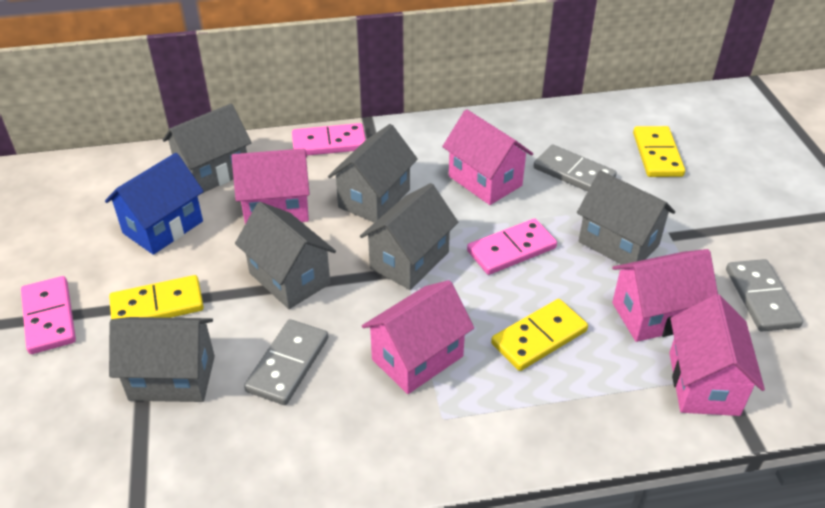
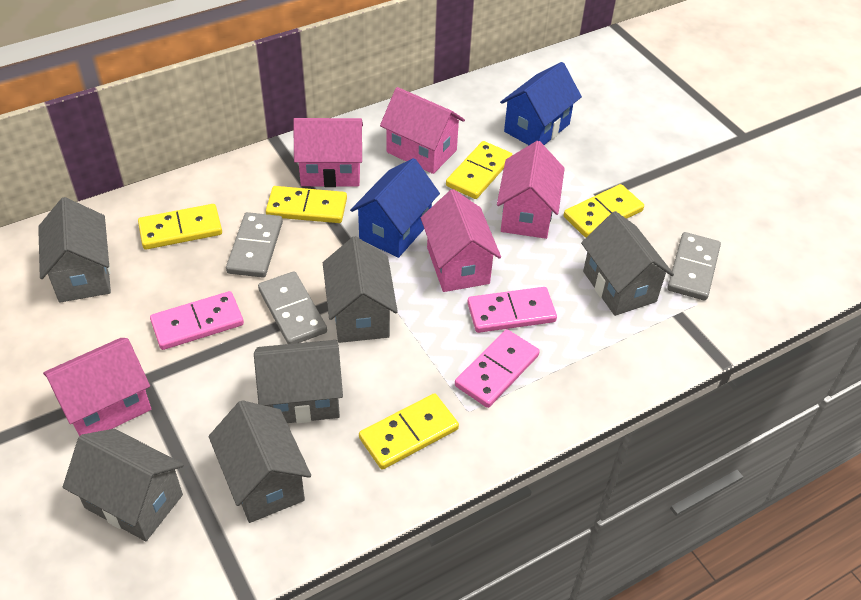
blue house: [105,153,204,255] = 1 -> [350,158,440,258] [500,62,582,145] = 2
yellow domino: [109,275,204,319] [491,299,588,371] [633,126,685,177] = 3 -> [138,204,222,250] [266,186,347,223] [359,393,459,470] [446,141,512,199] [564,184,644,238] = 5

